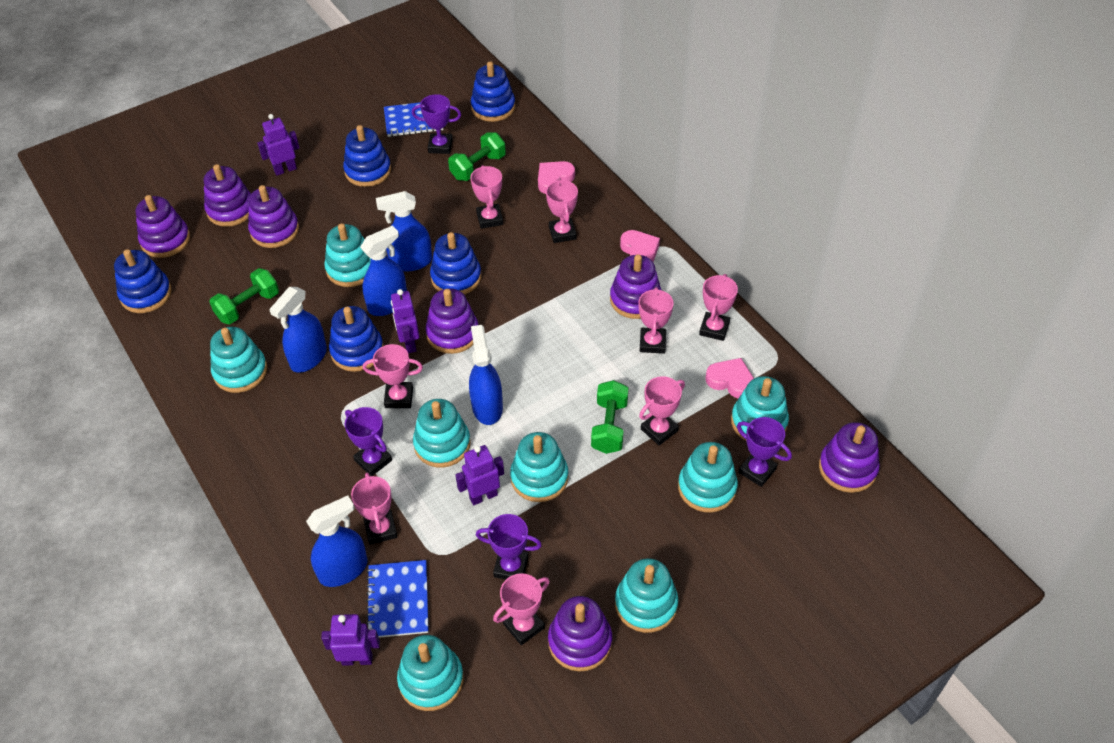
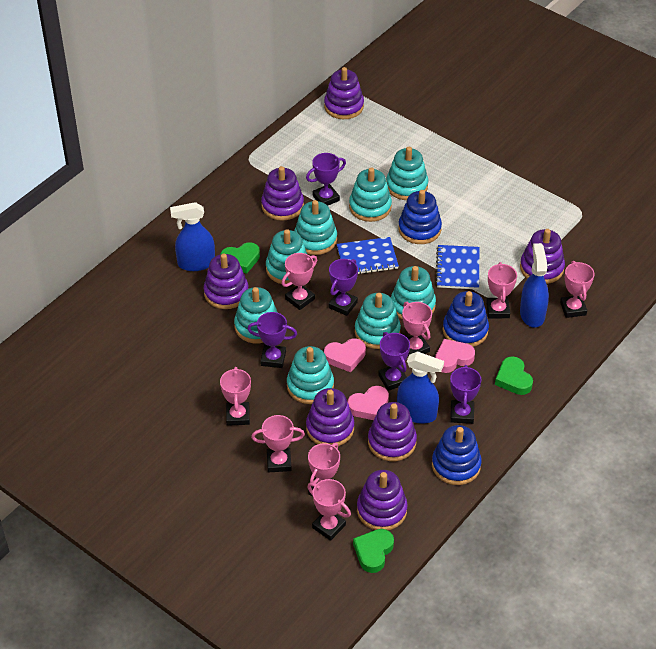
blue spray bottle: [269,287,327,373] [306,495,367,587] [360,225,407,316] [376,191,432,271] [469,325,503,425] = 5 -> [170,202,215,271] [397,351,444,424] [520,243,549,328] = 3
blue stacking toy: [114,249,172,313] [329,306,384,372] [343,125,391,187] [430,232,481,295] [471,62,515,122] = 5 -> [398,190,442,244] [432,425,482,485] [443,291,489,347] = 3
green dumbbell: [209,268,279,324] [448,132,506,181] [591,380,628,454] = 3 -> none = 0
green heart: none = 0 -> [220,242,260,274] [353,529,394,573] [495,356,533,395] = 3
purple robot: [257,114,300,176] [321,614,380,666] [391,289,419,353] [455,445,504,505] = 4 -> none = 0
purple trophy: [344,407,392,476] [412,94,461,154] [476,514,542,579] [737,417,792,487] = 4 -> [247,312,297,368] [306,153,346,206] [329,259,358,316] [378,332,410,391] [450,365,481,424] = 5

